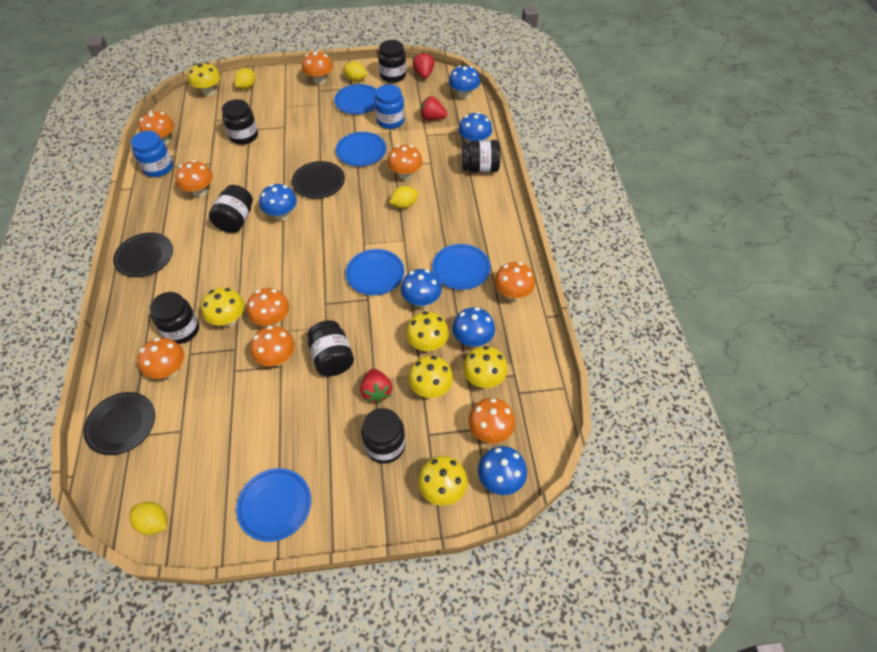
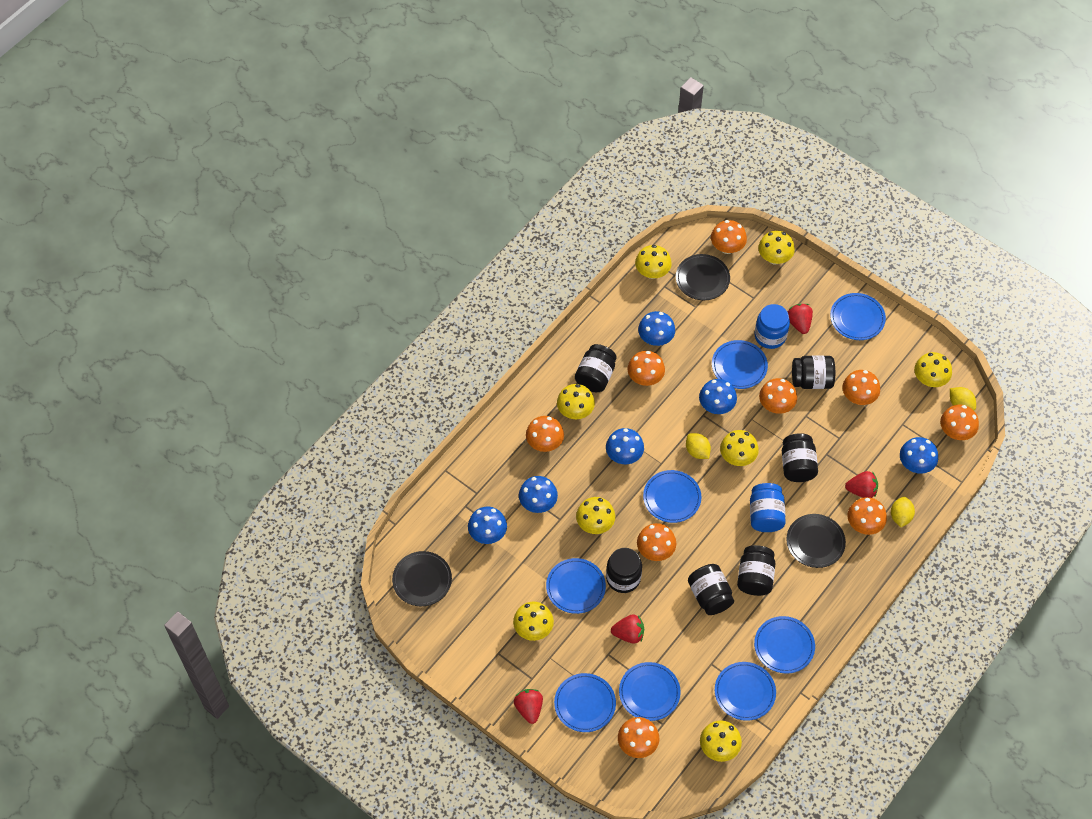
black jar: [150,292,199,344] [209,185,253,233] [222,99,258,145] [308,320,354,376] [361,408,406,464] [378,40,406,83] [462,140,500,173] = 7 -> [575,344,616,392] [606,548,642,593] [688,564,734,615] [737,545,776,596] [782,433,818,482] [792,356,835,389] = 6
blue plate: [236,468,311,542] [334,84,377,114] [336,132,386,166] [346,249,404,295] [432,244,491,290] = 5 -> [546,558,606,614] [554,673,616,732] [619,662,681,721] [643,470,702,523] [712,340,768,389] [715,662,776,721] [754,616,815,674] [830,293,886,340] = 8
red strawberry: [360,369,392,403] [413,52,434,79] [420,96,447,120] = 3 -> [514,689,543,724] [611,614,644,644] [788,304,813,334] [845,471,878,498] = 4
yellow lemon: [130,502,167,535] [234,68,255,89] [343,61,368,82] [389,186,418,209] = 4 -> [686,433,711,459] [891,497,915,527] [950,387,976,410] = 3
yellow mushroom: [188,62,220,96] [201,287,244,327] [406,311,449,351] [408,356,453,398] [418,456,468,506] [463,346,507,388] = 6 -> [513,602,554,641] [557,384,595,419] [576,497,615,534] [635,245,672,279] [700,720,742,762] [720,430,759,466] [758,231,795,264] [914,352,952,387] = 8

